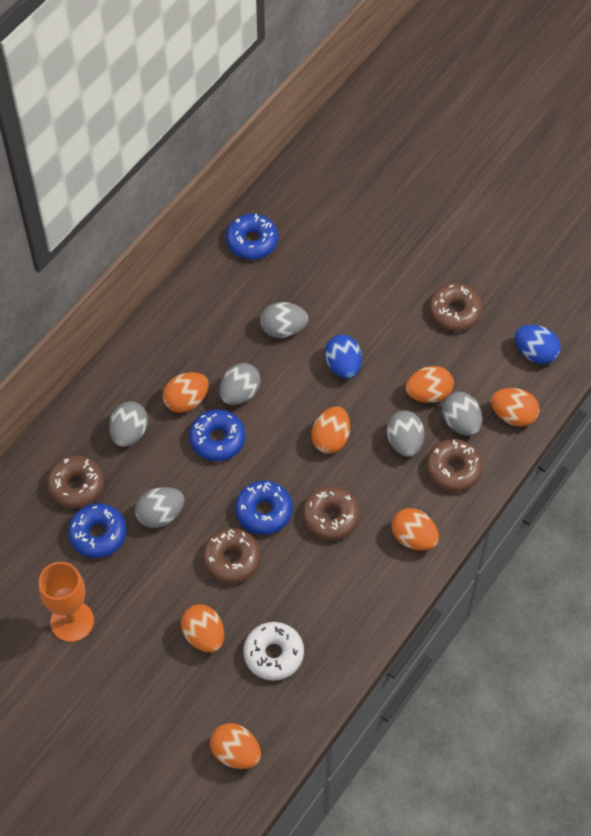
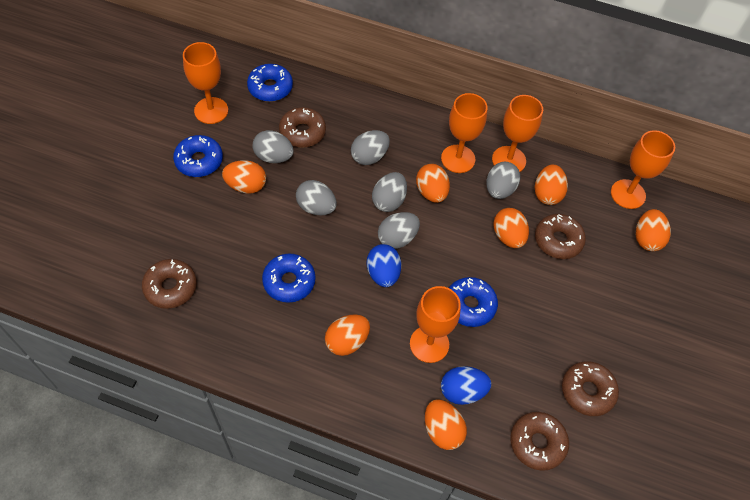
orange goblet: [39,562,94,642] = 1 -> [183,42,228,124] [410,286,461,363] [441,93,488,173] [492,95,543,172] [611,130,675,209] = 5
white donut: [243,622,304,681] = 1 -> none = 0

